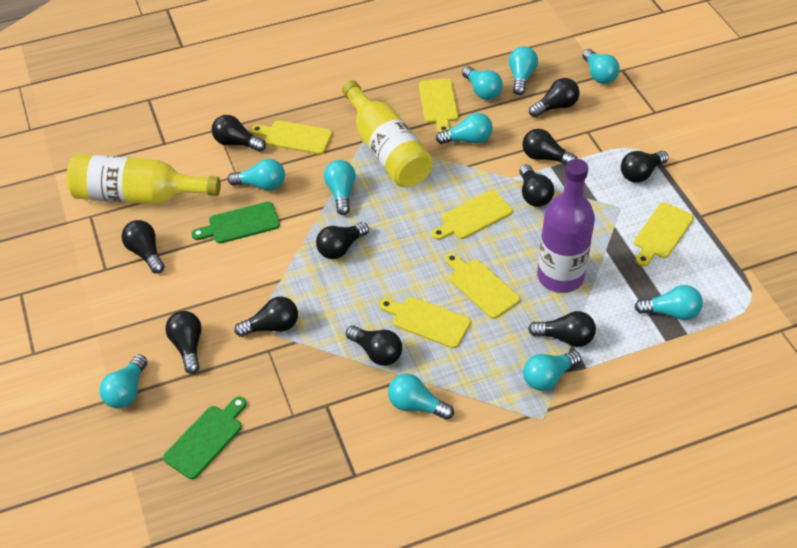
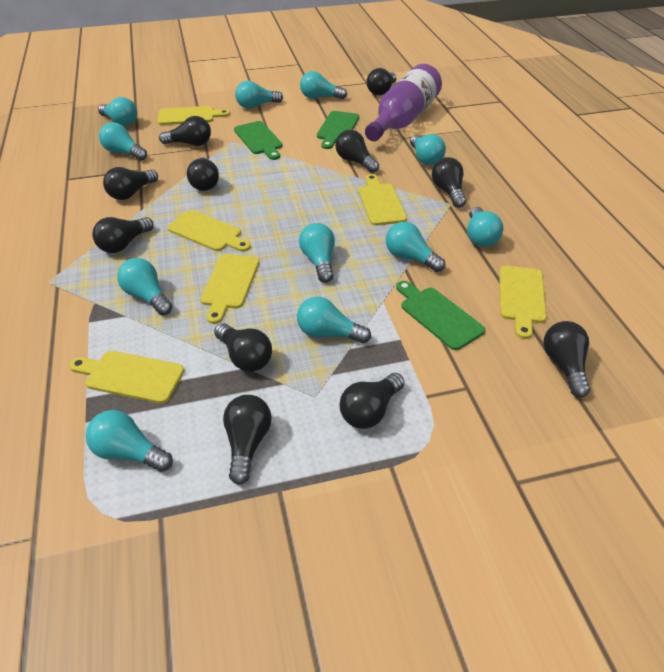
green cutting board: [163,397,247,479] [191,202,280,243] = 2 -> [234,121,283,160] [317,111,359,149] [396,281,485,350] = 3
turquoise light bulb: [99,355,147,408] [228,159,285,191] [324,160,356,215] [388,374,454,420] [436,113,493,144] [462,66,503,100] [509,46,538,95] [523,351,581,391] [582,49,620,84] [635,285,703,320] = 10 -> [86,410,173,472] [98,97,137,126] [99,122,147,160] [117,258,173,315] [235,81,283,109] [297,296,371,344] [299,223,335,283] [300,71,347,99] [386,222,445,272] [410,134,446,165] [467,207,503,247] = 11
yellow bottle: [66,154,221,204] [342,80,433,187] = 2 -> none = 0

